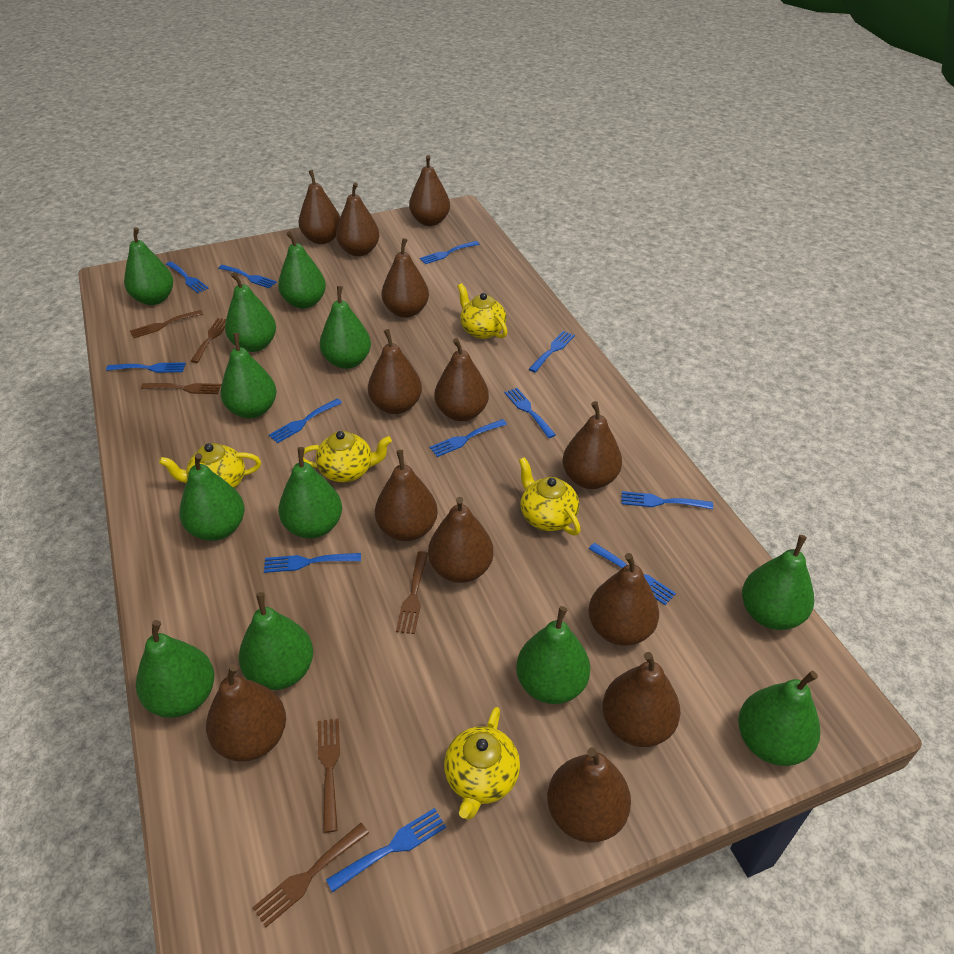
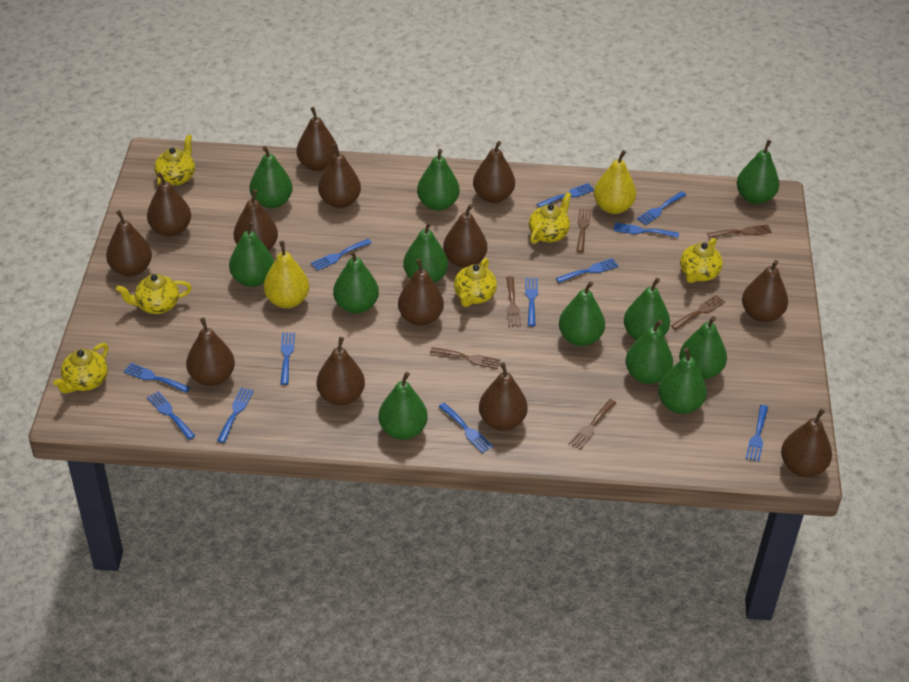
yellow pear: none = 0 -> [264,241,309,308] [594,150,636,214] = 2
yellow teapot: [159,443,261,488] [303,431,392,482] [444,707,520,820] [457,283,508,339] [519,457,580,535] = 5 -> [53,343,108,393] [116,274,192,314] [154,135,195,186] [454,258,497,307] [529,192,571,244] [680,238,723,283] = 6

